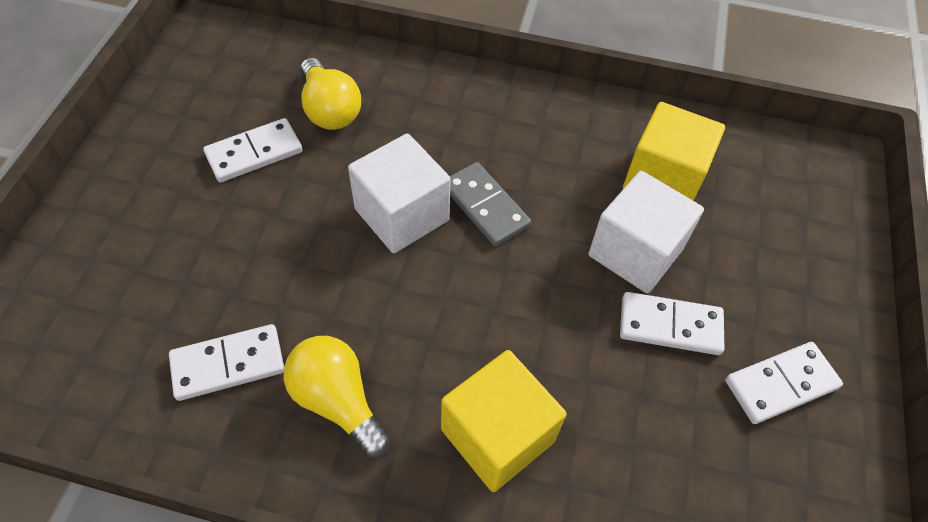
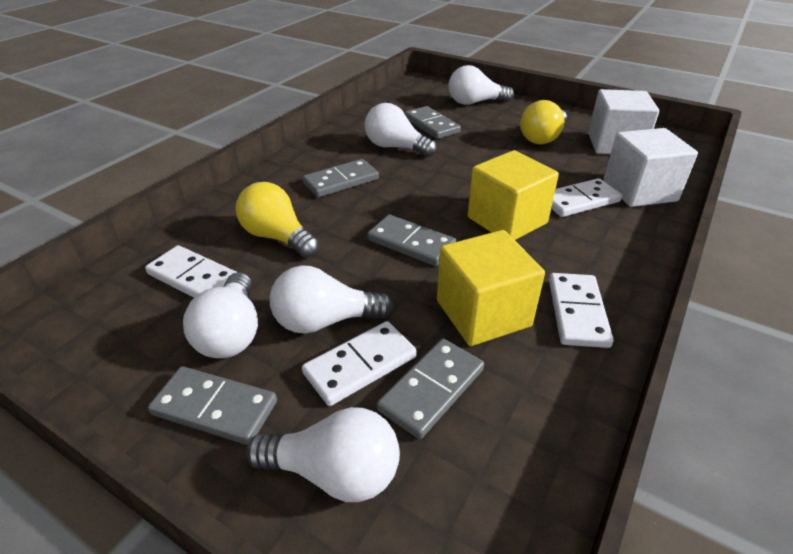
grey domino: [450,162,531,246] = 1 -> [148,366,277,445] [303,159,379,198] [367,215,456,266] [377,339,484,439] [405,106,461,139] = 5
white light bulb: none = 0 -> [183,272,258,358] [246,407,400,502] [270,265,393,334] [365,103,437,157] [449,65,514,105] = 5

